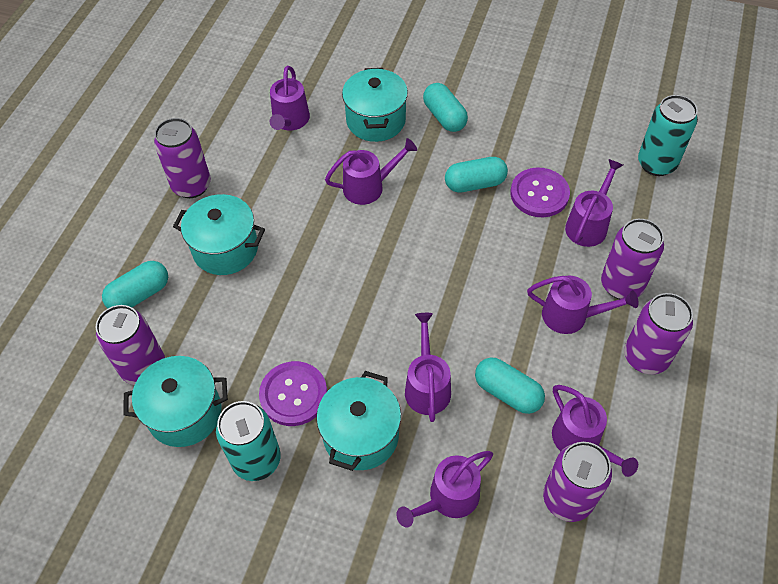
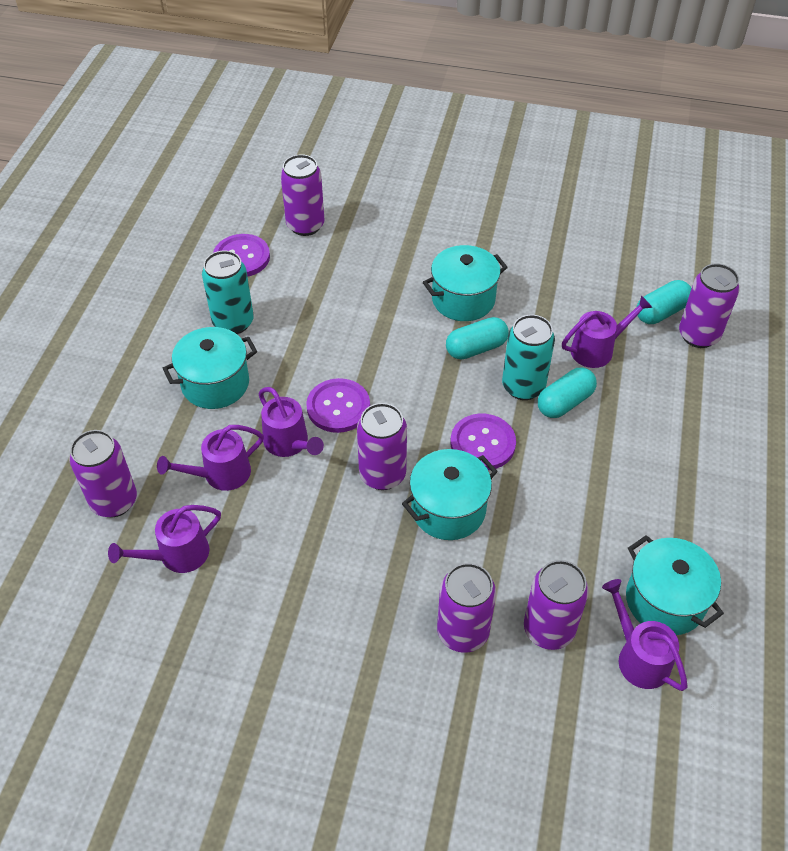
purple button: [259,361,327,426] [510,167,570,217] = 2 -> [213,234,270,277] [306,378,370,433] [450,414,516,470] = 3
purple can: [96,305,165,385] [154,118,211,198] [543,442,612,522] [601,219,664,299] [624,293,693,374] = 5 -> [69,430,137,518] [281,154,325,236] [357,403,407,490] [437,563,496,653] [524,560,589,650] [679,264,740,348] = 6
purple watering can: [270,66,310,131] [325,138,417,205] [396,451,493,527] [405,313,451,422] [527,276,639,334] [552,385,638,477] [565,159,623,247] = 7 -> [108,505,221,573] [157,425,264,491] [259,387,324,457] [562,295,653,368] [602,579,688,691] = 5
turquoise capsule: [102,261,168,309] [423,83,468,132] [445,157,508,193] [475,357,545,414] = 4 -> [446,317,509,359] [538,367,597,418] [637,280,692,324] = 3

